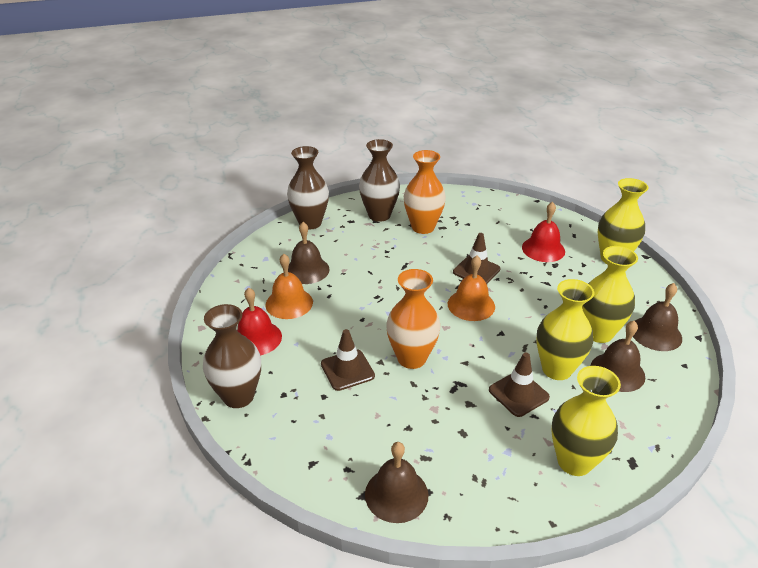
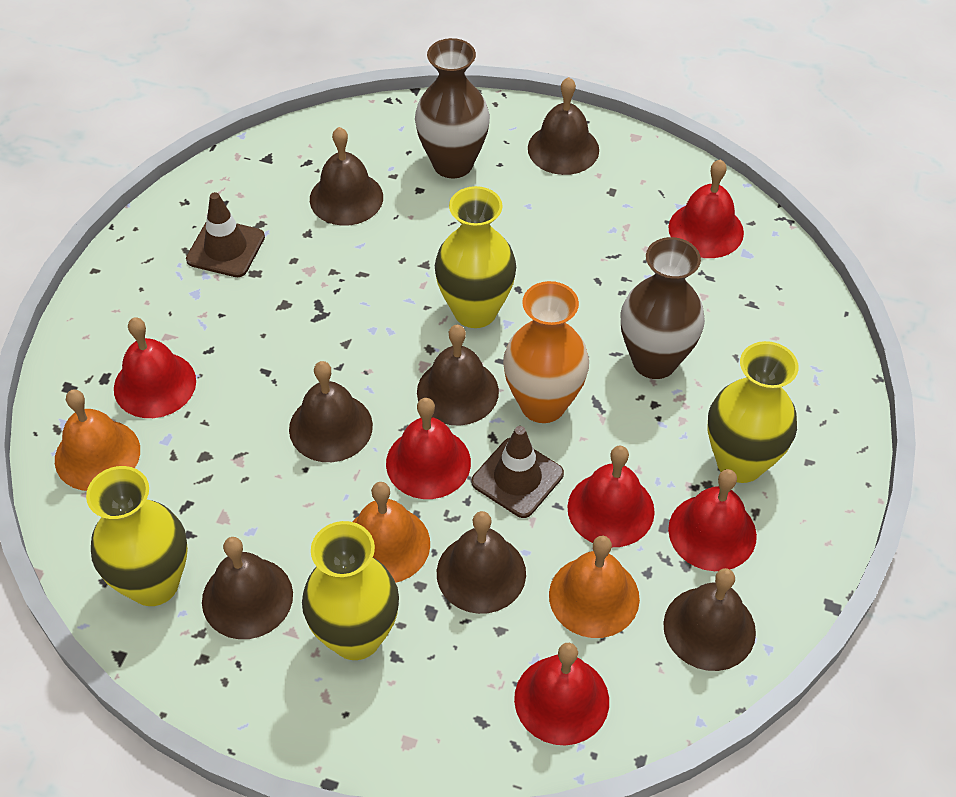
brown bell: [288,222,329,284] [365,442,429,523] [590,321,645,392] [633,283,682,351] = 4 -> [202,537,293,639] [289,361,373,462] [310,127,383,226] [417,325,499,426] [437,511,526,614] [528,77,599,175] [663,568,756,671] = 7
brown traffic cone: [321,329,375,391] [453,233,501,284] [489,352,550,417] = 3 -> [186,192,265,277] [472,426,564,518] = 2
brown vase: [203,304,261,408] [287,146,329,230] [359,139,400,222] = 3 -> [415,38,490,178] [620,237,705,379] = 2
orange bell: [265,254,313,319] [448,256,495,321] = 2 -> [55,389,140,491] [352,482,430,583] [549,536,640,638] = 3
orange vase: [386,269,441,369] [404,150,446,234] = 2 -> [503,281,589,423] = 1
red bell: [237,288,282,355] [522,202,565,262] = 2 -> [114,317,196,418] [386,398,471,499] [514,643,609,745] [567,446,655,547] [668,159,744,258] [668,469,757,571] = 6

